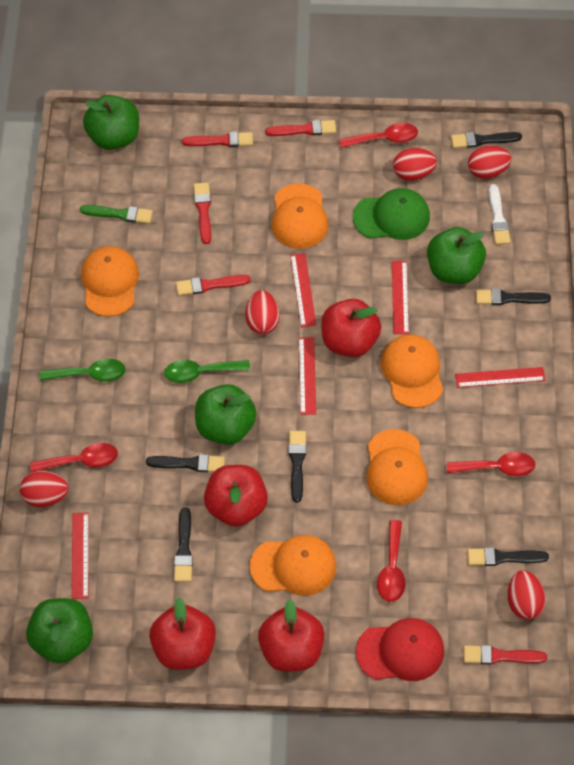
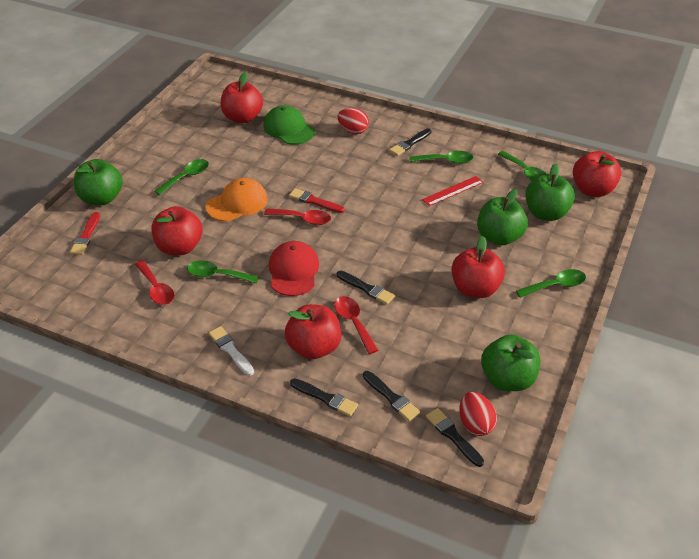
black brush: [146,454,225,472] [174,508,193,582] [289,431,306,502] [451,132,522,148] [467,547,549,566] [476,289,551,305] = 6 -> [290,378,358,416] [337,271,395,305] [363,371,420,421] [389,128,431,156] [426,408,484,467] = 5
green brush: [80,205,153,224] = 1 -> none = 0
green spoon: [40,359,126,382] [164,360,250,383] = 2 -> [154,159,209,195] [187,260,259,284] [410,151,473,164] [497,151,546,181] [516,269,586,298] = 5
orange cap: [81,246,139,317] [250,535,336,596] [271,183,328,249] [366,429,428,505] [381,334,443,408] = 5 -> [206,178,268,221] = 1
red apple: [149,598,216,670] [204,465,268,527] [258,599,325,672] [321,299,381,357] = 4 -> [152,206,203,255] [221,72,263,123] [285,304,341,359] [451,236,505,298] [573,151,621,197] = 5
red brush: [176,275,251,296] [182,132,253,147] [194,182,211,244] [265,120,336,136] [464,645,547,665] = 5 -> [70,212,100,255] [289,188,345,213] = 2
red egg: [20,471,68,507] [245,290,280,334] [393,148,437,181] [468,145,511,179] [508,570,546,620] = 5 -> [337,108,369,134] [459,392,497,436] = 2
red ruler: [72,512,89,599] [290,253,316,327] [299,337,316,415] [392,261,409,334] [455,367,545,388] = 5 -> [422,176,483,206] = 1
red spoon: [30,443,118,473] [339,123,418,148] [377,520,405,602] [446,452,535,476] = 4 -> [135,260,175,305] [264,208,331,225] [334,296,378,354] = 3

